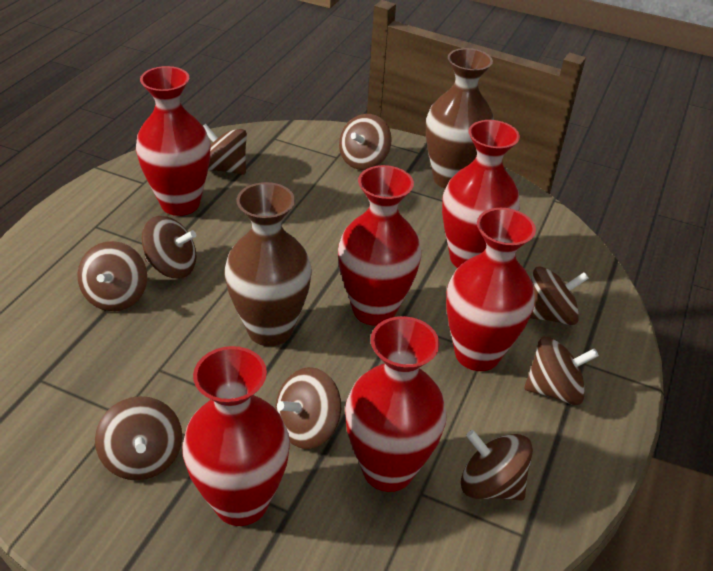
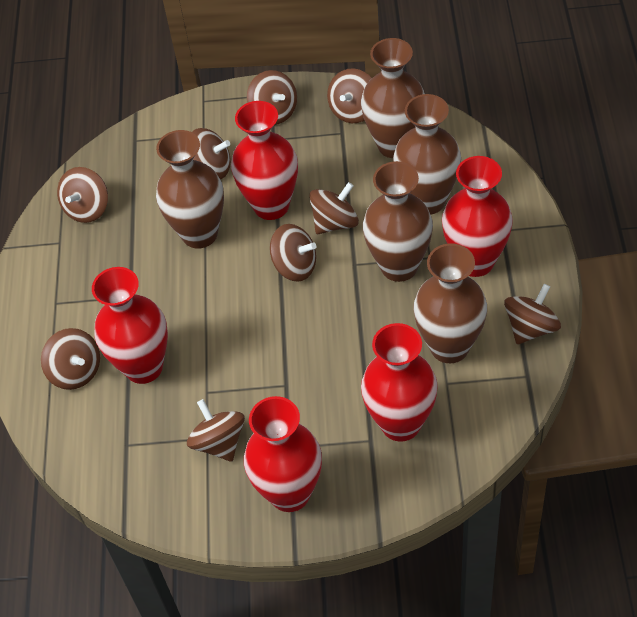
brown vase: [225,182,312,346] [426,48,494,189] = 2 -> [156,130,224,249] [361,38,425,158] [363,161,433,282] [393,94,461,215] [413,243,487,363] = 5
red vase: [136,66,210,216] [182,346,290,526] [338,165,421,326] [345,316,447,492] [442,120,520,268] [446,208,536,371] = 6 -> [92,267,168,384] [231,101,298,220] [244,396,322,512] [361,323,438,442] [442,156,513,277] = 5

